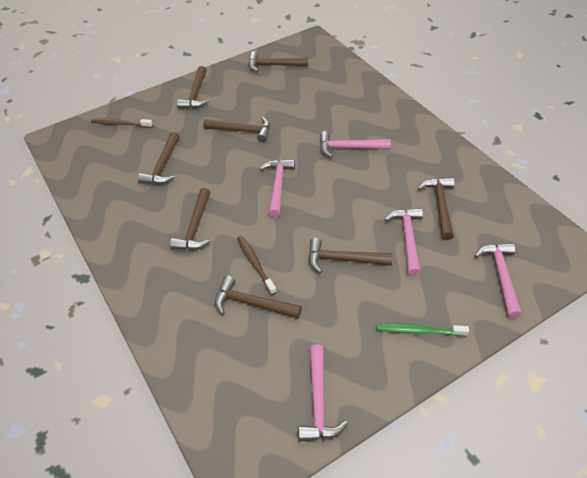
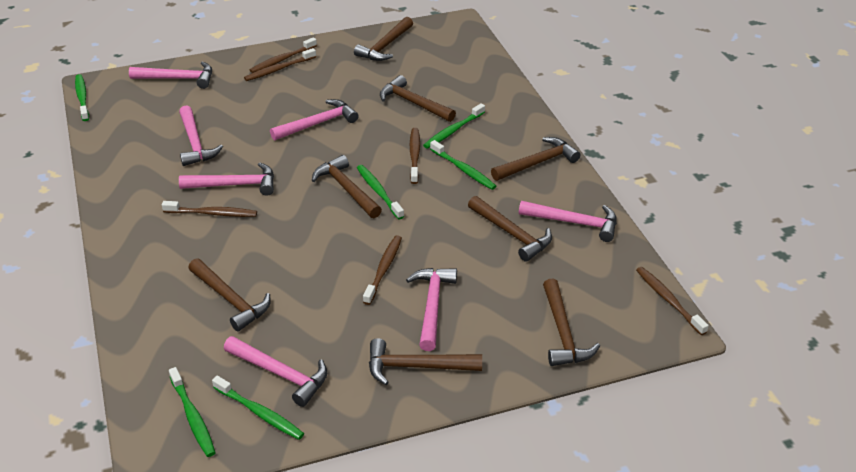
brown toothbrush: [91,118,153,128] [237,236,277,295] = 2 -> [162,201,257,217] [244,48,316,81] [250,37,317,73] [363,235,402,305] [410,128,420,184] [636,267,709,335] = 6
green toothbrush: [377,323,469,336] = 1 -> [75,74,89,121] [169,367,216,457] [212,376,304,440] [357,165,404,219] [423,103,485,149] [430,140,496,190] = 6
pink hammer: [260,159,295,217] [299,345,348,442] [320,131,391,158] [385,208,423,276] [475,243,522,319] = 5 -> [129,61,212,89] [179,105,223,166] [179,163,274,196] [224,336,327,407] [270,99,359,140] [406,268,457,351] [519,201,617,242] = 7

